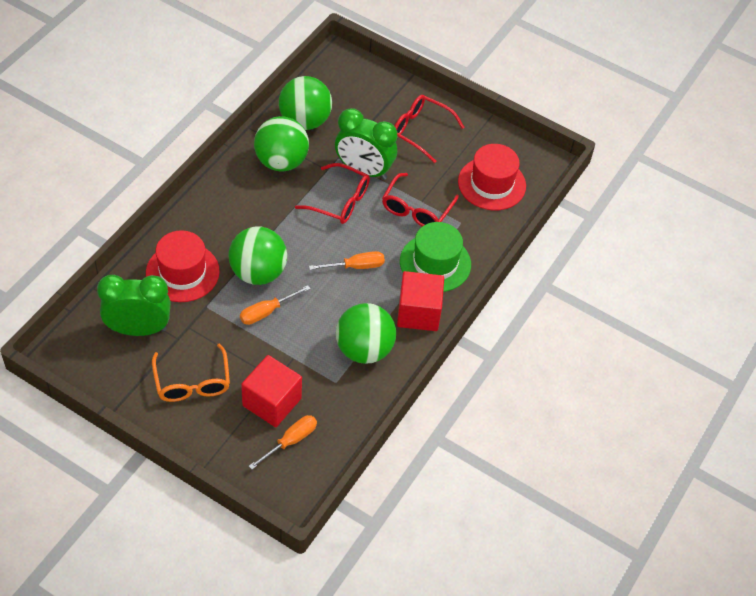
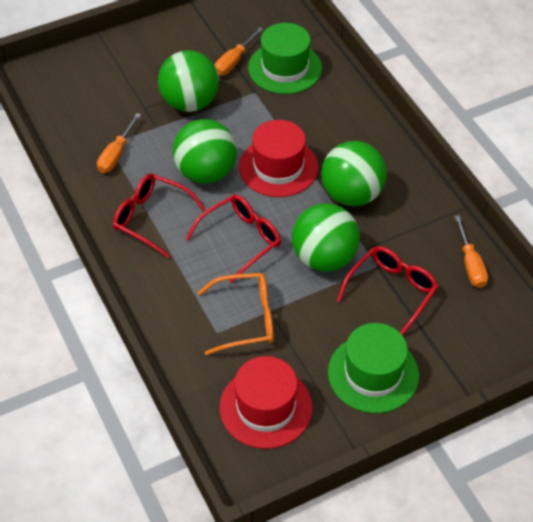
green clock: [97,275,171,336] [335,108,397,180] = 2 -> none = 0
green hat: [400,222,471,292] = 1 -> [248,23,322,94] [328,323,419,413] = 2
red cube: [241,355,302,427] [397,271,444,331] = 2 -> none = 0

